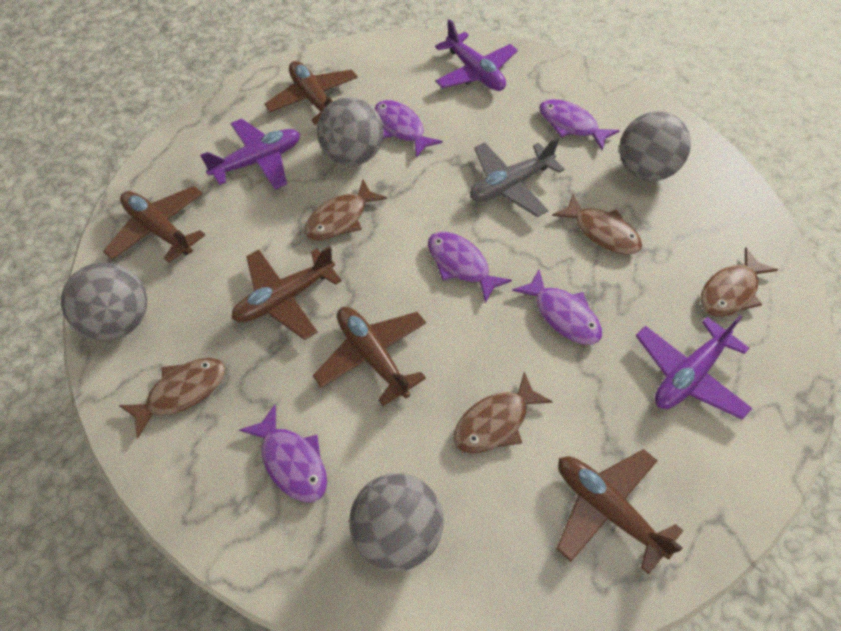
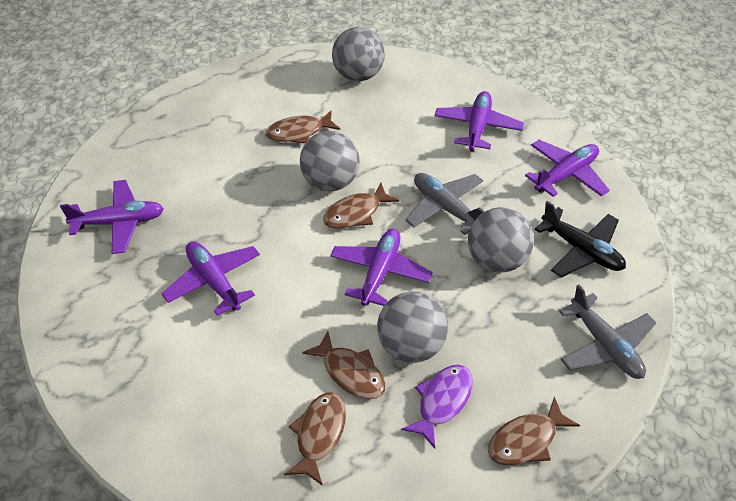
black plane: none = 0 -> [534,201,626,278] = 1
brown plane: [103,186,205,263] [231,246,342,340] [264,61,358,125] [313,307,426,406] [556,449,683,574] = 5 -> none = 0
grey plane: [470,137,564,217] = 1 -> [406,173,485,235] [559,284,656,379] = 2
purple fish: [239,405,327,502] [375,100,443,158] [428,232,512,304] [512,270,602,345] [539,99,620,150] = 5 -> [401,365,473,448] = 1
purple plane: [200,119,300,190] [435,19,518,91] [635,315,752,420] = 3 -> [60,180,164,254] [162,242,260,316] [330,229,433,306] [435,91,524,152] [525,140,610,197] = 5

